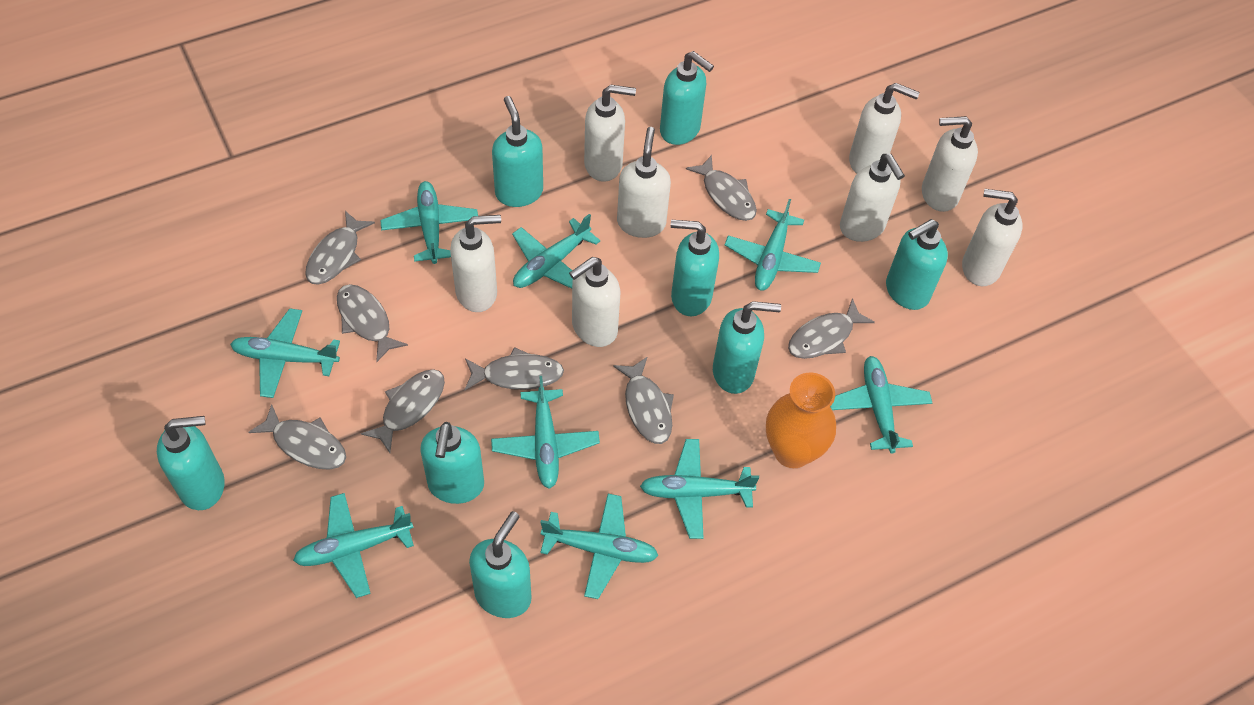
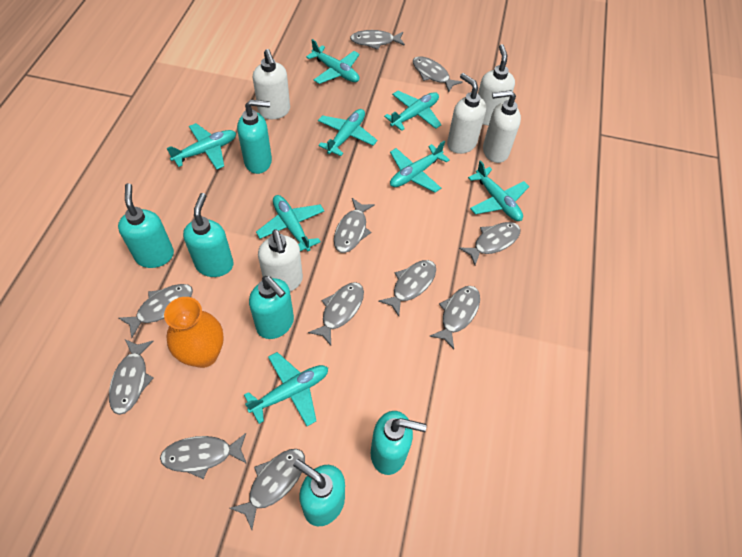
grey fish: [249,404,346,470] [305,211,375,285] [337,284,408,362] [361,369,445,453] [465,347,564,390] [613,357,674,444] [686,155,757,221] [788,298,875,359] = 8 -> [109,339,154,415] [119,284,193,338] [160,433,247,479] [230,449,305,530] [308,282,364,346] [334,198,375,253] [350,30,405,50] [378,260,436,316] [413,56,463,92] [429,286,480,349] [459,222,521,265] = 11
turquoise plane: [230,308,340,398] [293,493,414,598] [380,181,478,264] [491,376,600,489] [512,214,600,289] [540,494,659,599] [640,439,759,539] [725,199,821,291] [830,356,932,454] = 9 -> [166,123,236,170] [244,352,328,426] [256,195,324,251] [306,39,359,84] [318,109,377,156] [384,91,442,131] [390,141,450,193] [468,160,529,221] = 8
turquoise soap dispenser: [157,416,225,510] [420,422,484,504] [469,511,531,618] [492,96,543,207] [660,51,714,145] [671,220,719,316] [713,301,781,394] [886,219,948,310] = 8 -> [118,183,174,268] [183,193,234,277] [237,99,272,174] [249,276,294,339] [293,459,345,526] [371,411,427,475] = 6
white soap dispenser: [450,215,501,312] [569,257,620,347] [584,85,636,182] [617,127,671,238] [840,154,905,242] [849,83,920,174] [922,116,978,212] [962,189,1023,286] = 8 -> [253,49,290,119] [258,229,303,292] [447,73,486,154] [478,44,515,125] [483,90,521,163] = 5

